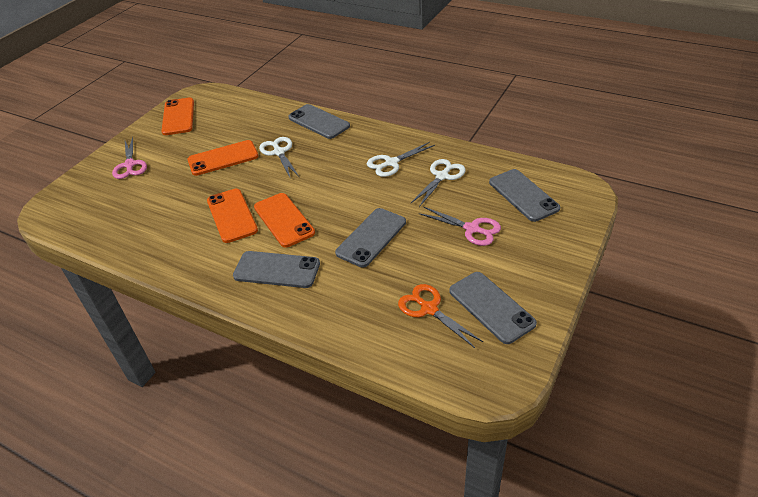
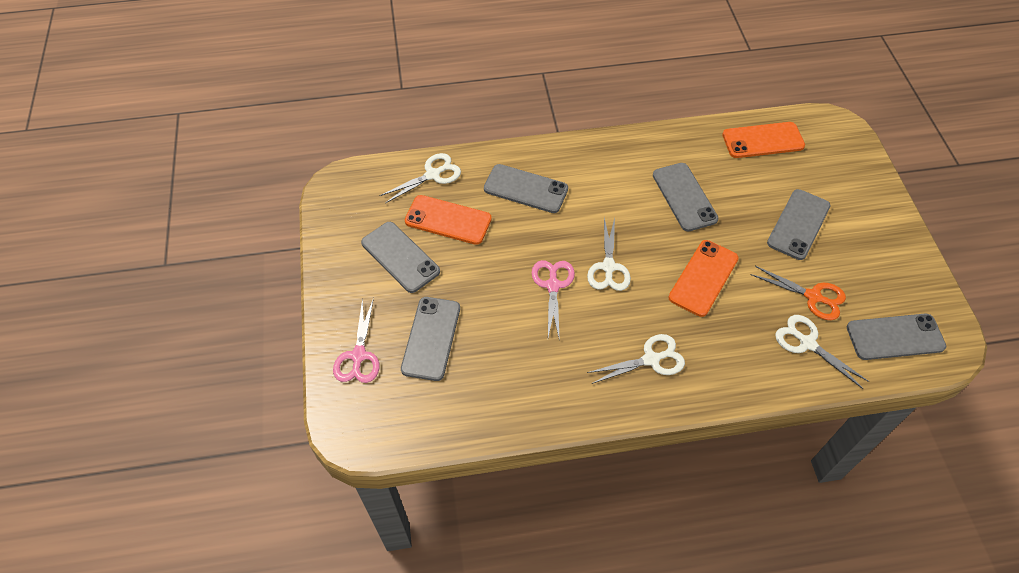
grey phone: [233,251,320,288] [288,104,350,139] [335,208,406,267] [449,272,537,344] [489,169,560,222] = 5 -> [361,222,440,293] [401,297,460,381] [484,164,568,213] [653,163,718,231] [767,189,831,260] [847,314,946,360] = 6
orange phone: [161,97,194,135] [187,140,258,176] [207,189,258,243] [254,193,315,247] = 4 -> [405,195,492,245] [669,240,739,317] [722,122,805,158] = 3
white scissors: [259,137,299,177] [367,142,435,177] [411,159,466,207] = 3 -> [379,153,461,203] [587,218,631,291] [587,334,685,384] [775,315,870,389] = 4

